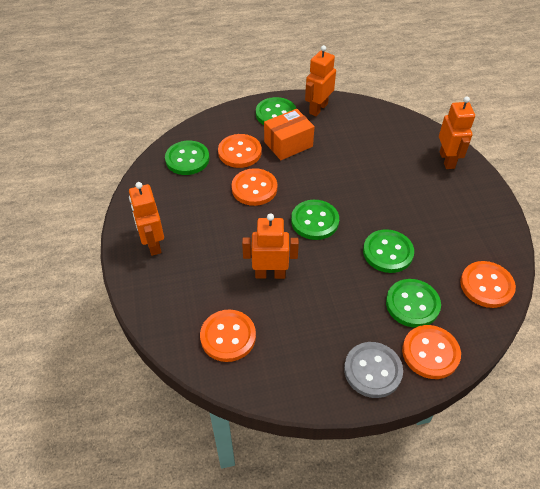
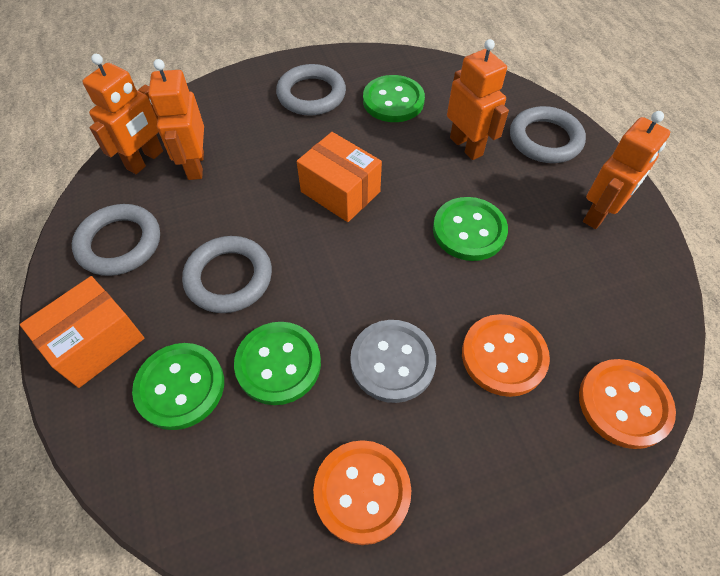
green button: [165,141,209,175] [256,97,296,125] [291,200,339,240] [363,229,414,273] [386,279,441,328] = 5 -> [132,343,224,430] [234,322,321,405] [363,75,425,122] [433,197,508,261] = 4
grey ring: none = 0 -> [72,204,160,276] [182,236,272,313] [276,64,346,116] [510,106,586,163] = 4
orange box: [264,109,315,160] = 1 -> [20,276,144,388] [297,132,382,222] = 2
orange button: [200,310,256,362] [218,134,262,168] [231,168,277,206] [402,325,461,379] [460,261,516,308] = 5 -> [313,440,411,545] [462,314,550,397] [579,359,676,449] = 3

